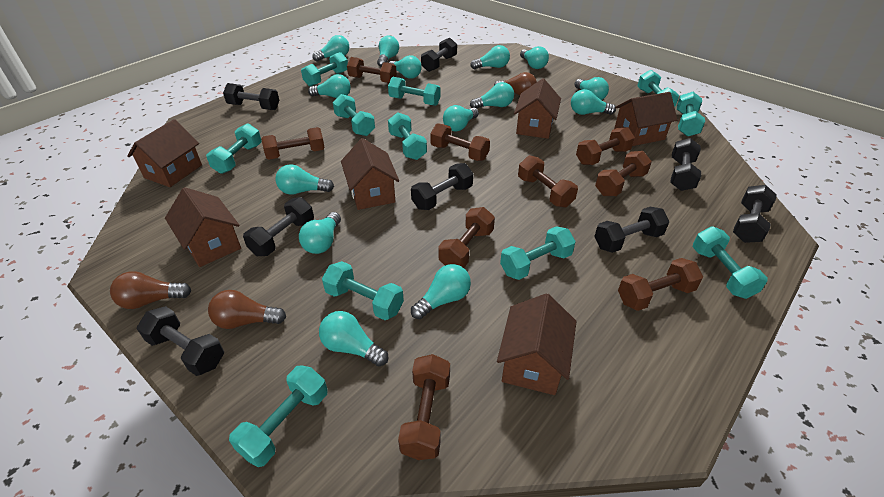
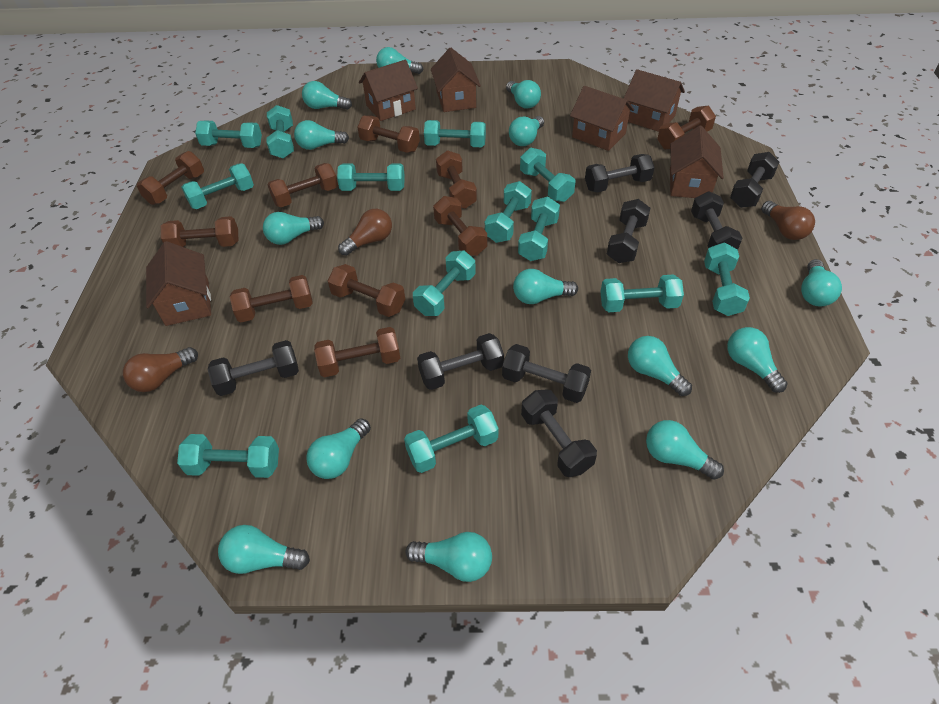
brown dumbbell: [261,127,325,159] [347,57,397,83] [398,354,450,460] [430,123,490,161] [438,207,495,268] [518,155,578,208] [576,127,635,165] [595,151,652,196] [618,258,703,311] = 9 -> [137,151,204,205] [161,216,239,247] [230,275,313,322] [267,163,338,207] [314,327,400,377] [328,264,405,317] [357,115,420,153] [433,196,487,256] [436,150,477,209] [657,106,716,150] = 10
turquoise dumbbell: [206,123,262,174] [229,365,328,467] [301,52,348,87] [322,261,404,320] [333,94,375,136] [388,77,441,106] [388,112,427,160] [500,226,576,280] [637,70,679,107] [677,92,705,137] [693,226,768,299] = 11 -> [177,434,279,478] [181,163,254,209] [195,121,262,148] [267,105,294,159] [337,163,405,191] [404,405,498,473] [413,251,476,316] [424,120,486,147] [485,181,532,243] [518,196,560,261] [520,148,575,202] [600,274,684,312] [704,243,750,316] = 13

